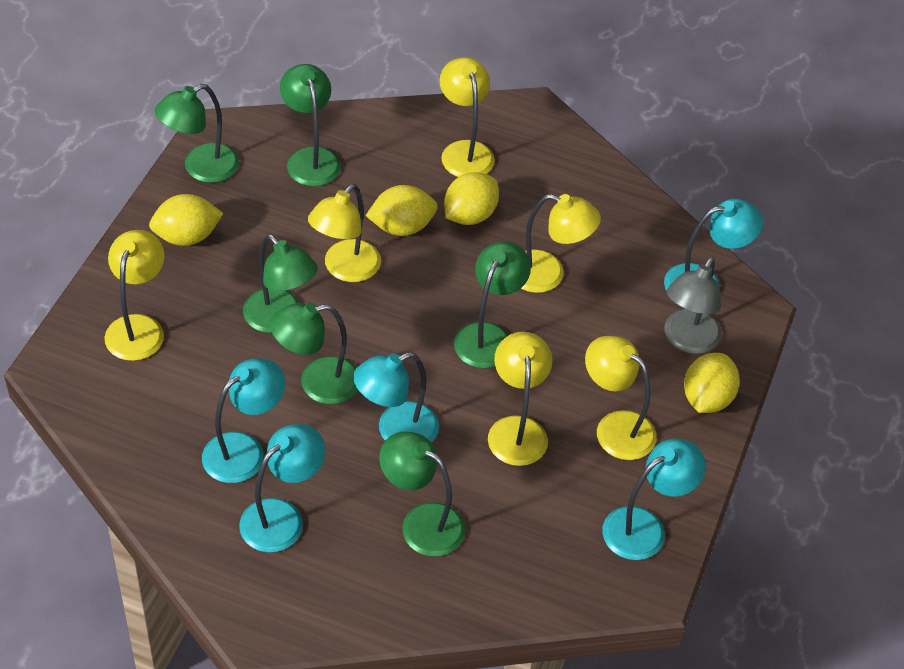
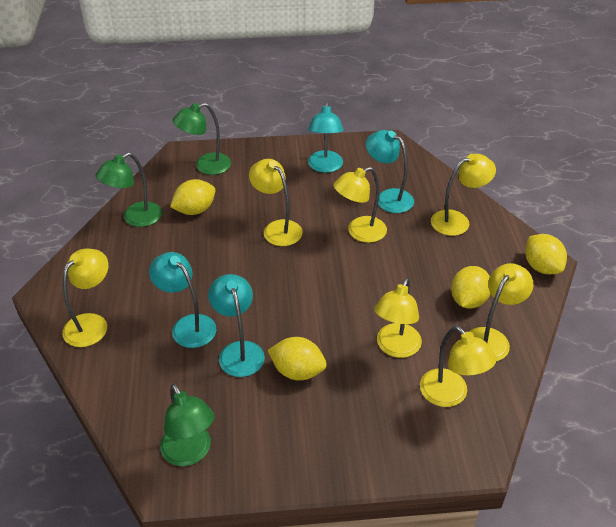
green lamp: [155,84,239,183] [243,234,318,333] [270,303,358,404] [280,64,341,186] [379,432,465,557] [454,241,531,368] = 6 -> [96,152,162,227] [160,384,214,466] [173,103,231,175] = 3
grey lamp: [664,257,721,354] = 1 -> none = 0
turquoise lamp: [202,358,285,483] [239,424,325,552] [353,352,439,443] [602,439,706,560] [664,199,763,291] = 5 -> [149,252,216,348] [208,274,265,377] [308,102,343,173] [366,130,414,213] = 4
yellow lamp: [104,230,164,361] [308,184,381,282] [440,57,495,177] [488,332,552,466] [521,194,601,293] [585,336,656,460] = 6 -> [62,249,108,347] [249,159,303,246] [334,167,387,243] [374,278,422,358] [420,326,497,407] [431,154,496,236] [469,263,534,361] = 7

